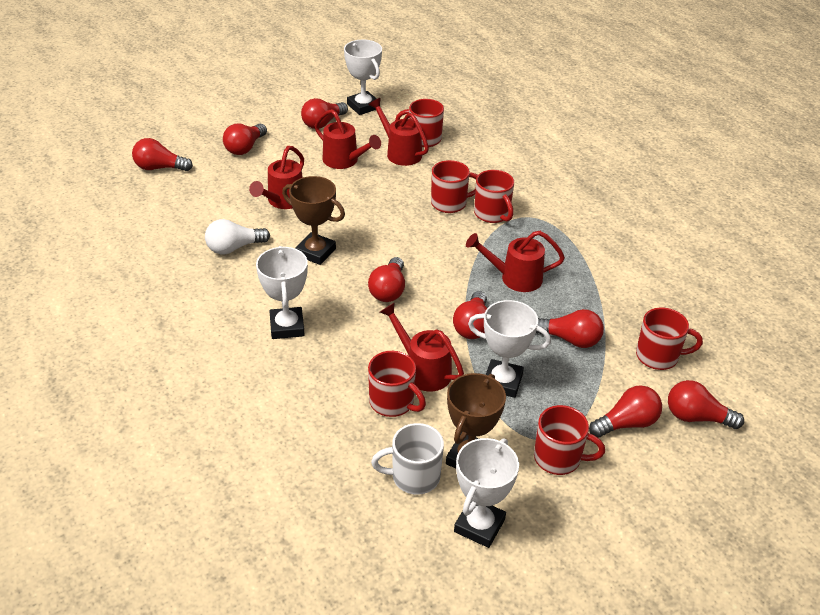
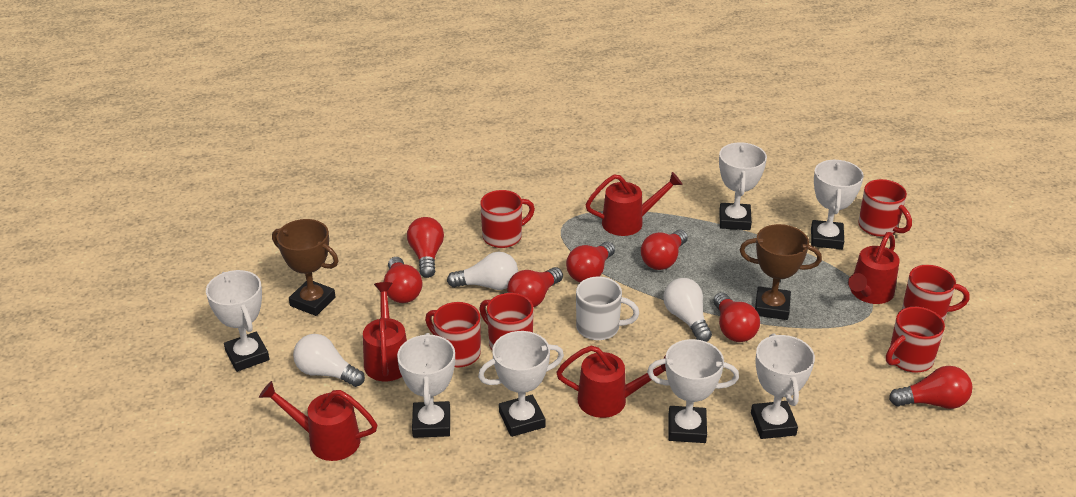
red light bulb: [132,138,193,171] [223,124,267,155] [301,98,348,129] [368,257,405,302] [453,291,487,339] [536,309,604,348] [589,385,662,438] [668,380,744,429] = 8 -> [384,257,422,303] [407,217,444,278] [507,267,563,308] [566,242,615,282] [641,230,688,270] [713,293,760,342] [889,366,972,409] = 7
white light bulb: [205,219,270,254] = 1 -> [293,334,365,387] [447,252,518,290] [663,278,712,342] = 3
white trophy: [256,246,308,339] [344,40,382,115] [454,438,519,548] [468,300,551,398] = 4 -> [206,270,270,372] [397,333,455,438] [478,331,564,437] [647,339,739,443] [719,142,767,230] [751,333,815,439] [811,160,864,249] = 7

